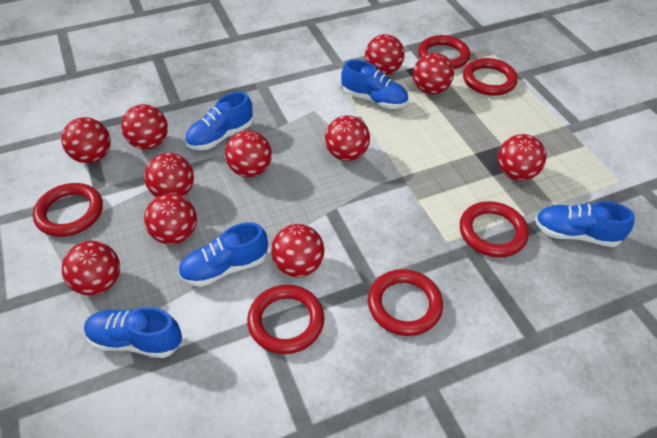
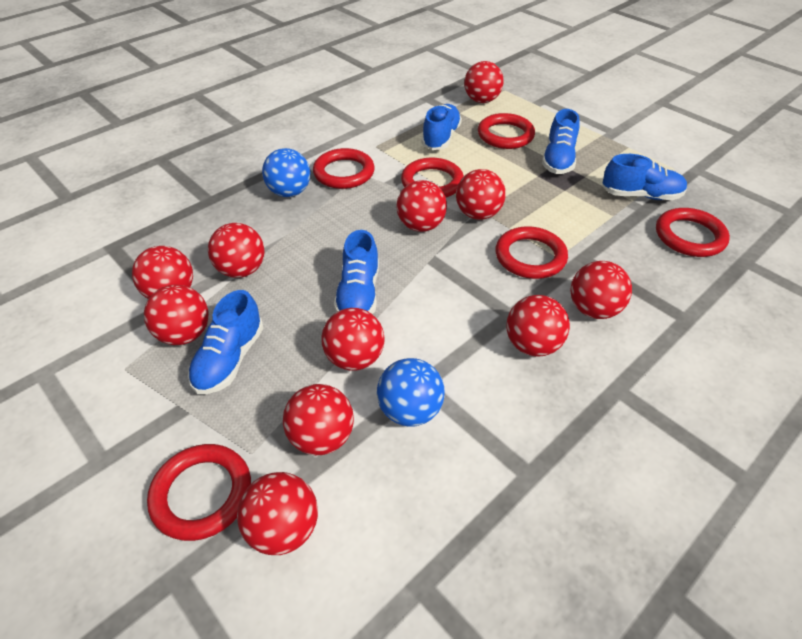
blue ball: none = 0 -> [262,148,310,197] [377,358,445,427] = 2

